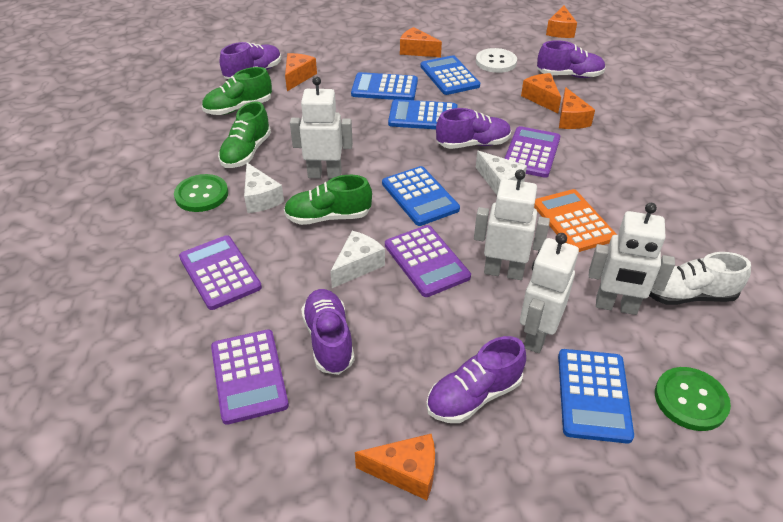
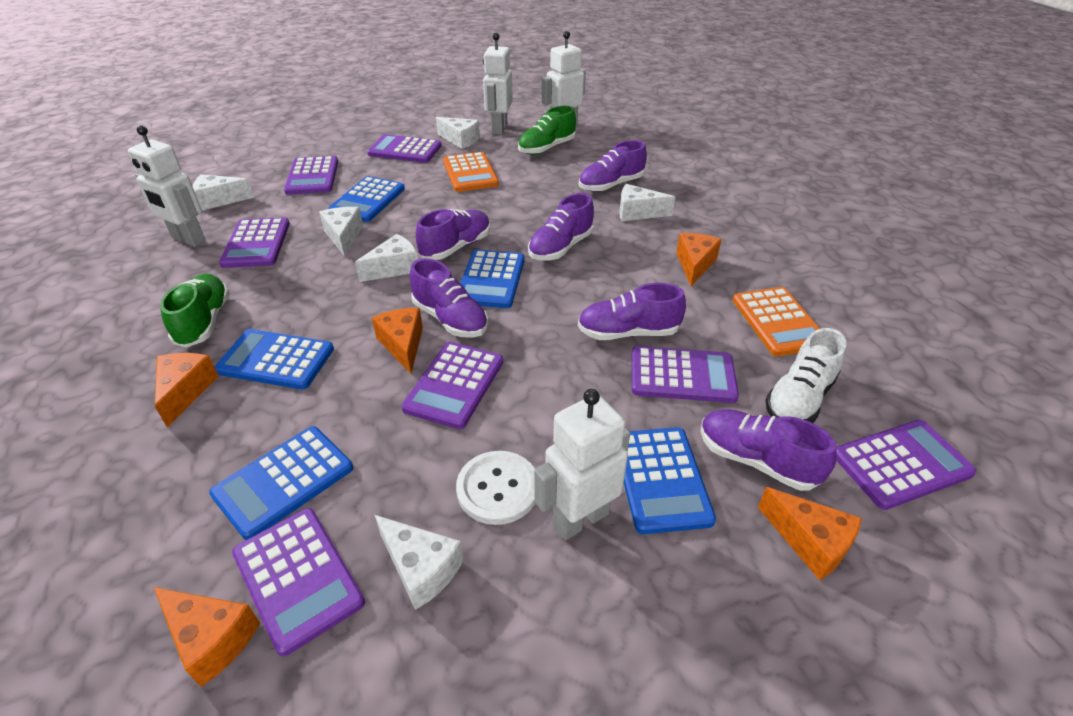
green button: [174,174,228,212] [655,367,731,431] = 2 -> none = 0
green shoe: [202,67,272,115] [218,102,271,168] [284,175,372,225] = 3 -> [160,274,230,347] [518,106,576,155] = 2
orange calculator: [534,189,617,252] = 1 -> [443,152,499,192] [733,287,820,357] = 2
orange cheese: [285,53,317,91] [355,434,435,500] [400,27,442,57] [521,73,561,113] [546,5,577,38] [559,87,595,129] = 6 -> [154,587,260,687] [155,353,219,427] [372,308,423,374] [676,233,722,286] [758,487,862,580] = 5
purple calculator: [179,235,262,310] [211,329,289,425] [385,225,471,297] [504,126,560,178] = 4 -> [219,217,290,268] [232,508,365,656] [284,156,338,195] [367,134,441,163] [402,342,503,429] [632,346,739,403] [836,420,977,510] = 7
purple shoe: [220,42,281,79] [301,289,355,375] [426,336,526,423] [436,108,511,149] [537,40,606,78] = 5 -> [410,258,488,337] [416,209,490,260] [528,193,594,260] [578,283,686,340] [579,140,647,192] [700,409,837,491] = 6
white cheese: [244,163,284,213] [330,231,385,288] [476,151,527,195] = 3 -> [193,174,254,210] [319,207,363,256] [355,234,418,282] [375,515,463,610] [436,117,480,149] [619,184,675,221] = 6

